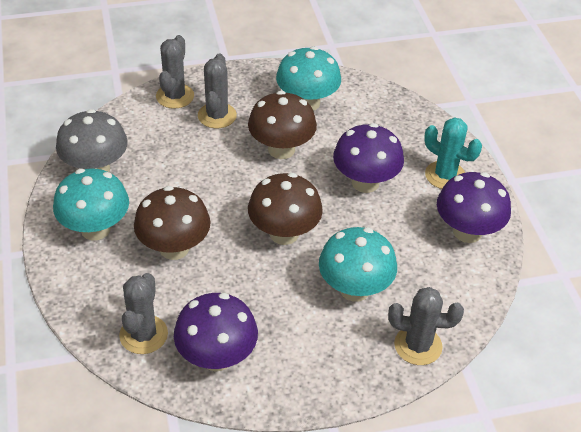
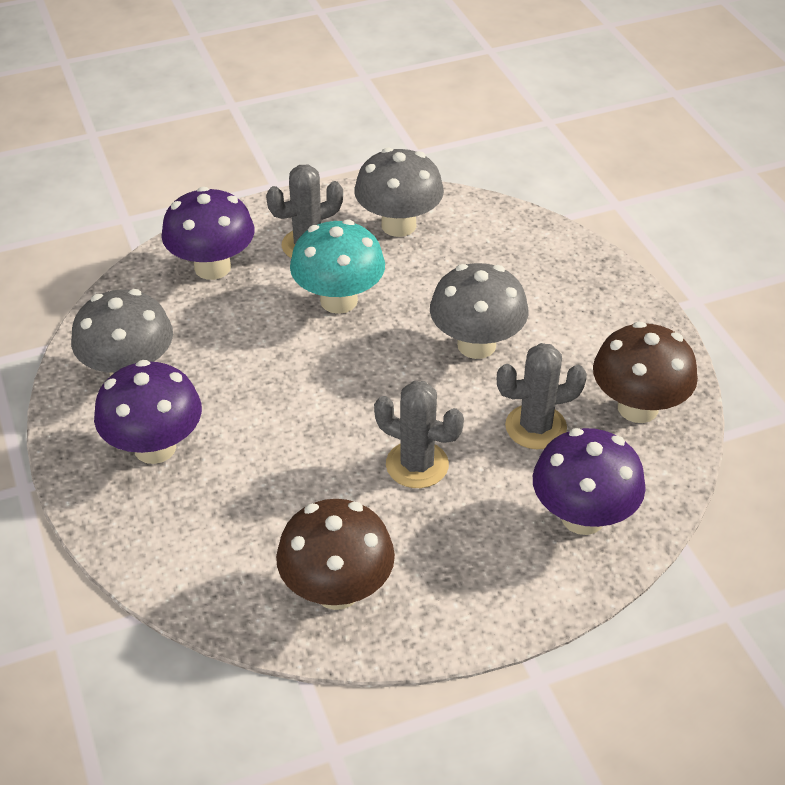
brown mushroom: [134,186,210,260] [248,91,317,159] [248,173,323,245] = 3 -> [276,499,395,610] [593,322,698,423] = 2
grey cactus: [119,273,168,354] [156,35,194,109] [198,53,237,128] [388,287,464,365] = 4 -> [266,165,343,258] [374,381,464,488] [497,343,587,449] = 3
grey mushroom: [56,109,128,172] = 1 -> [71,289,173,376] [354,147,444,237] [430,263,528,359] = 3
turquoise cactus: [424,117,482,189] = 1 -> none = 0
turquoise mushroom: [53,169,129,240] [276,46,341,111] [319,227,397,302] = 3 -> [290,219,385,314] = 1

